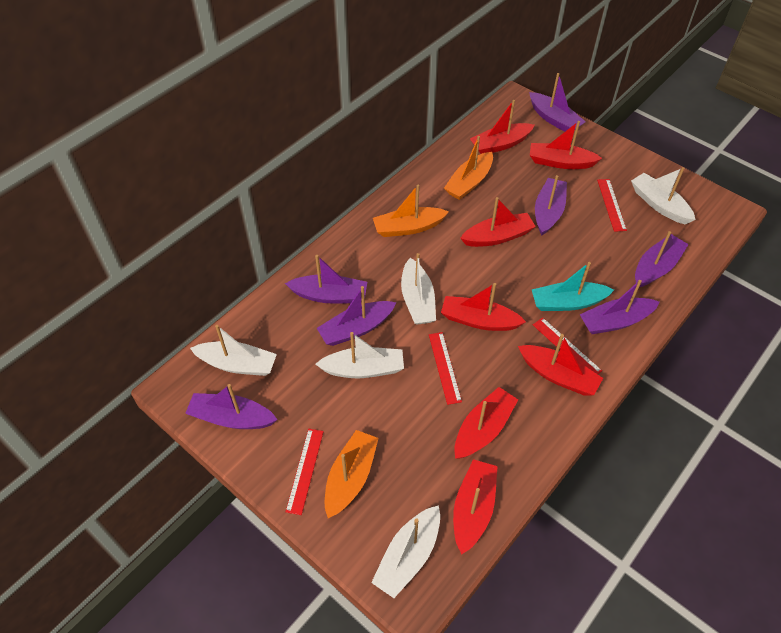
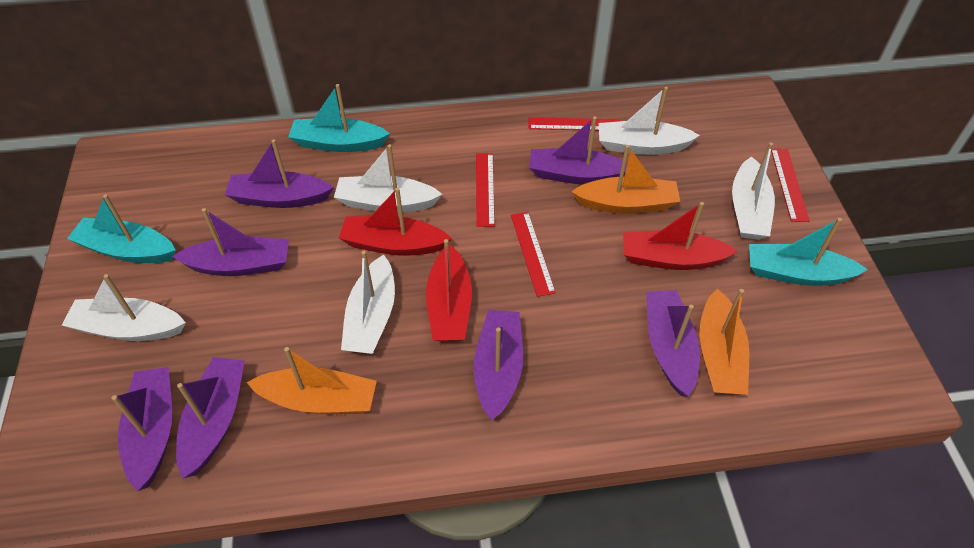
red boat: [441,283,526,331] [453,459,498,555] [454,387,518,459] [460,197,536,247] [470,100,535,154] [518,334,603,396] [530,121,602,169] = 7 -> [339,187,452,256] [426,239,472,341] [623,202,738,270] = 3
turquoise boat: [532,262,614,311] = 1 -> [67,194,176,263] [288,84,390,152] [749,218,868,286] = 3

